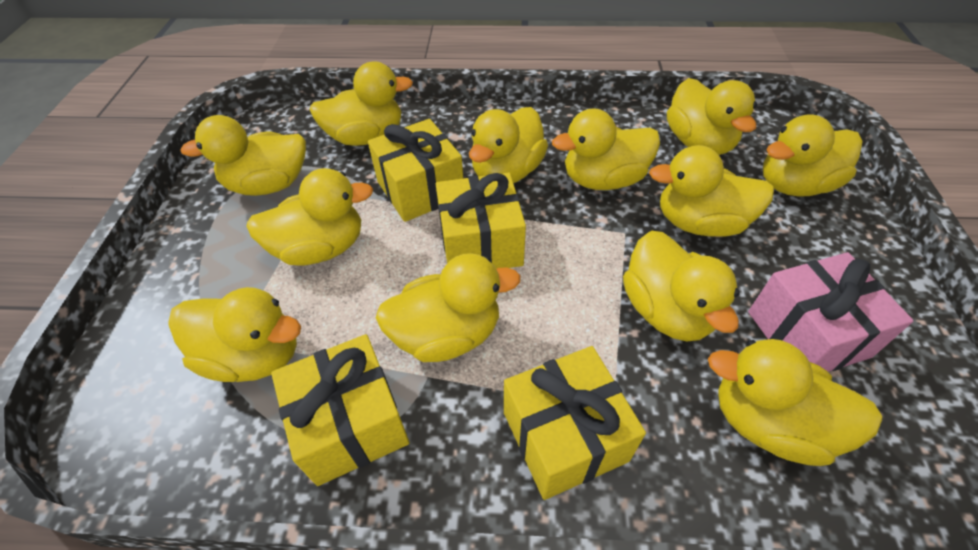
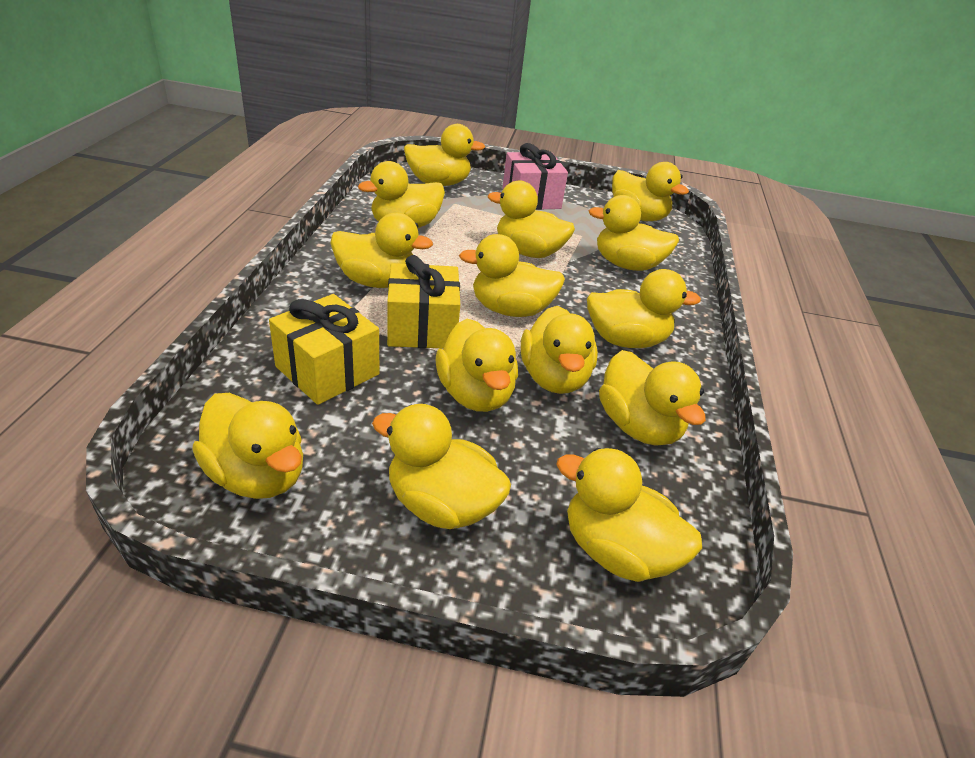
yellow duck: [168,287,301,382] [180,115,306,196] [246,168,373,266] [310,61,413,146] [376,253,521,362] [469,107,548,183] [552,108,660,190] [623,231,740,341] [649,145,774,237] [667,78,757,155] [708,339,882,466] [763,114,862,197] = 12 -> [192,393,303,499] [330,213,433,288] [358,161,445,228] [372,404,511,529] [404,124,485,186] [436,319,518,412] [459,234,565,317] [488,181,575,258] [521,306,598,394] [556,448,702,582] [587,269,701,348] [588,195,679,271] [599,350,706,446] [612,162,689,221] = 14
yellow gift: [271,334,409,486] [368,119,463,222] [436,173,526,269] [504,346,646,500] = 4 -> [269,294,379,405] [387,255,460,349] = 2

